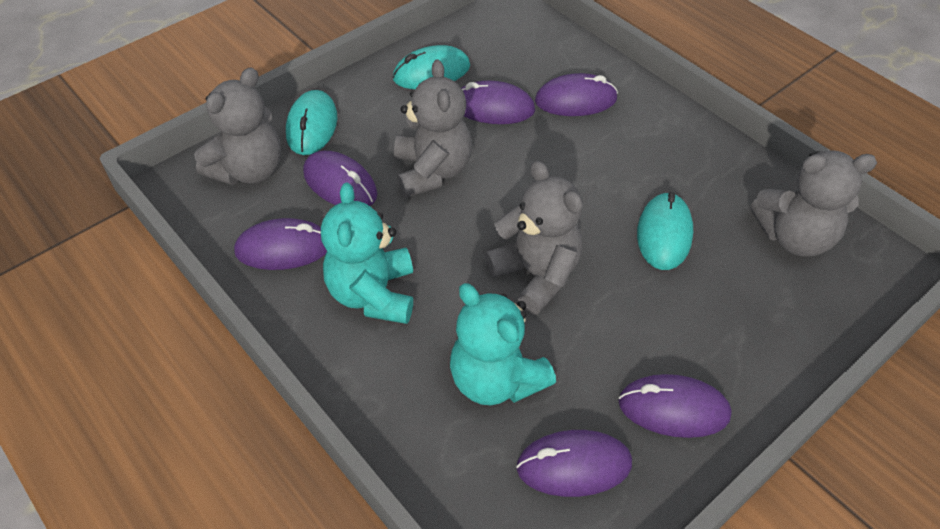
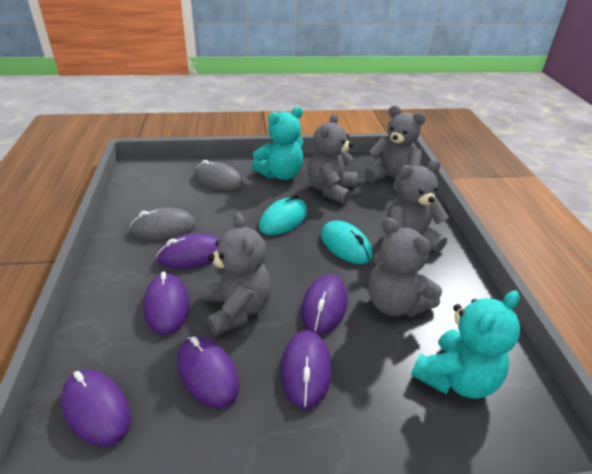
grey mouse: none = 0 -> [130,207,197,239] [194,160,244,191] = 2
grey teddy bear: [194,68,281,185] [394,59,472,198] [485,161,583,315] [750,150,877,257] = 4 -> [203,213,271,336] [308,113,357,204] [365,106,426,192] [368,218,442,317] [387,160,449,252] = 5
turquoise mouse: [286,90,337,155] [393,45,470,89] [637,192,693,270] = 3 -> [259,195,307,235] [321,220,372,264] = 2

